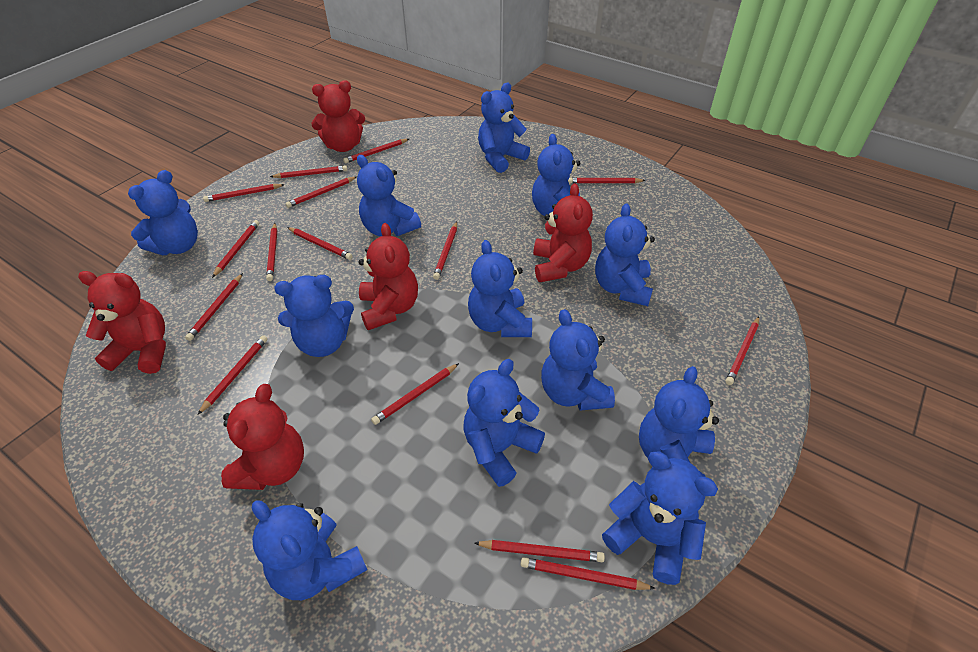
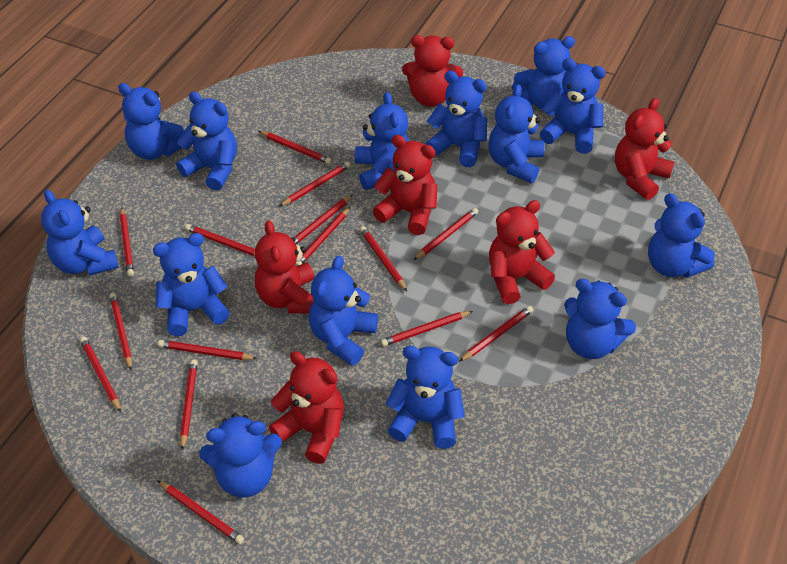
blue teddy bear: [128,170,198,255] [252,500,367,600] [274,275,354,357] [357,155,421,236] [464,359,545,487] [468,240,532,337] [478,83,530,173] [532,134,581,216] [541,309,615,411] [595,203,655,306] [602,451,718,585] [639,366,719,477] = 12 -> [41,190,119,276] [118,83,185,160] [153,233,230,336] [176,92,237,191] [199,413,282,498] [309,256,378,366] [355,92,409,190] [385,346,465,449] [425,71,487,167] [488,84,545,183] [512,36,575,109] [540,58,606,154] [564,279,636,359] [648,193,715,278] = 14
red teddy bear: [78,271,166,374] [221,384,304,490] [311,80,365,152] [358,223,418,330] [533,183,593,282] = 5 -> [255,221,315,313] [269,351,344,464] [373,135,437,235] [402,35,463,107] [489,200,555,304] [615,98,674,200] = 6

